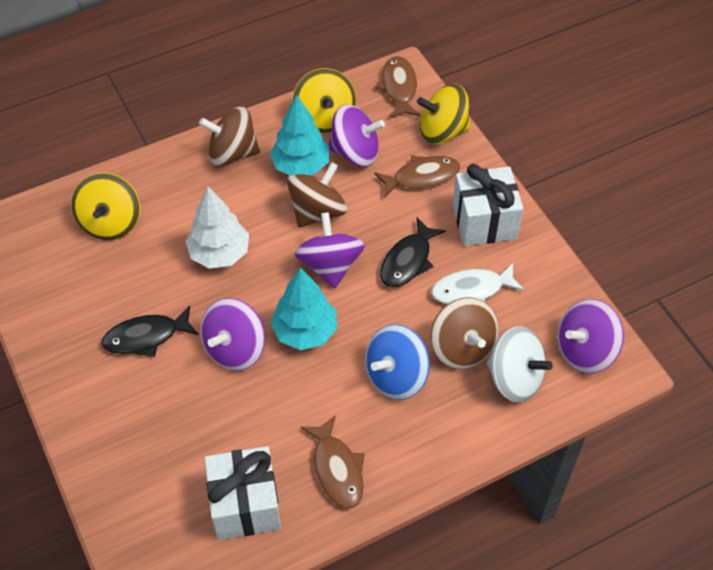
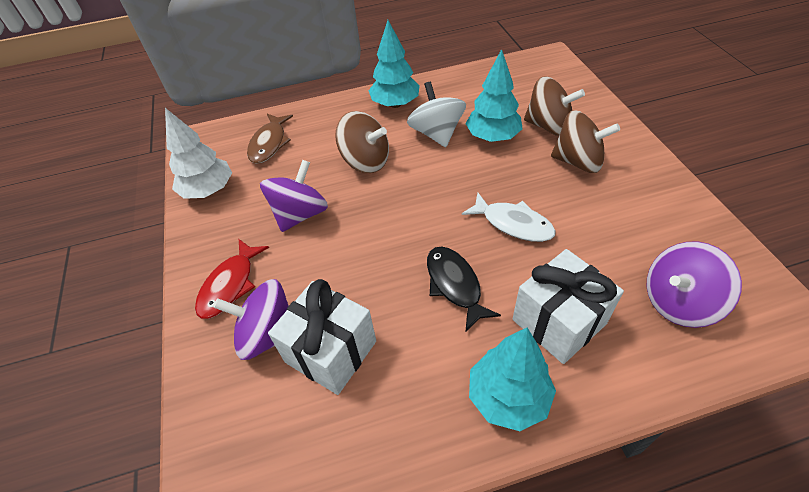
black fish: [102,306,199,357] [380,217,446,288] = 2 -> [427,246,501,332] = 1
blue spinning top: [365,324,430,400] = 1 -> none = 0
brown fish: [300,415,365,509] [374,155,460,197] [376,56,420,118] = 3 -> [247,114,293,164] = 1
purple spinning top: [200,298,265,371] [295,212,365,289] [329,104,385,167] [558,299,624,374] = 4 -> [214,279,289,360] [260,160,328,232] [647,242,742,328] = 3
red fish: none = 0 -> [195,239,269,319] = 1
turquoise tree: [270,95,329,176] [271,267,337,350] = 2 -> [368,20,420,108] [465,49,523,142] [469,328,556,431] = 3
yellow spinning top: [71,173,140,240] [292,68,356,133] [417,84,470,145] = 3 -> none = 0

